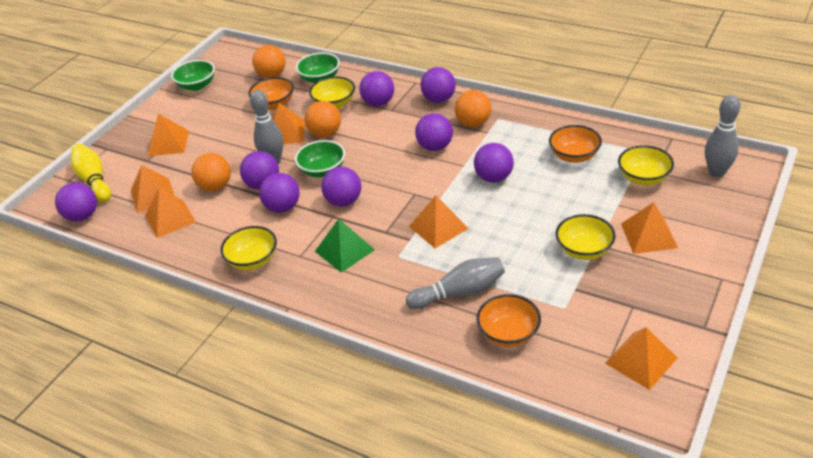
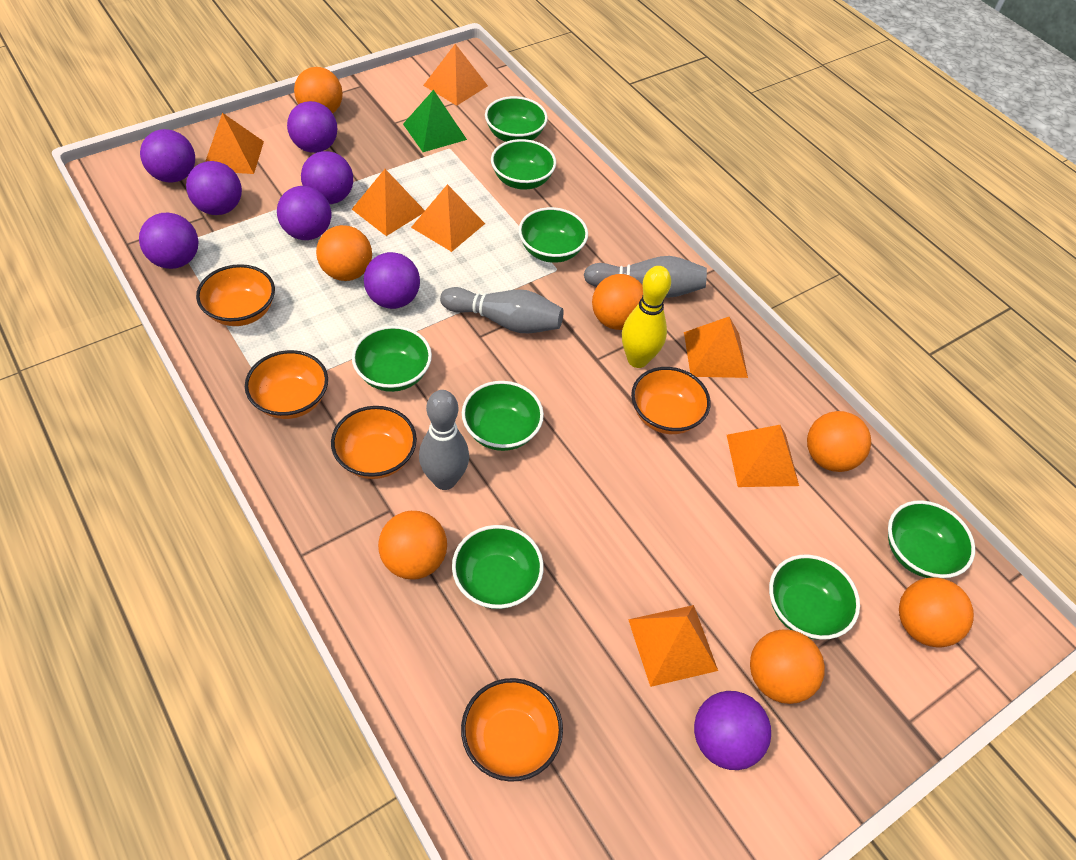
green bowl: [171,60,215,91] [295,140,345,177] [296,52,340,83] = 3 -> [352,326,432,392] [452,525,544,609] [462,381,544,451] [485,96,548,142] [491,139,556,190] [518,207,588,263] [769,555,860,640] [888,500,975,579] = 8
orange ball: [191,153,231,191] [252,45,286,78] [305,101,341,137] [455,90,492,127] = 4 -> [294,67,343,113] [316,225,372,281] [378,511,447,580] [592,274,643,330] [750,629,825,704] [807,411,871,472] [899,577,974,647] = 7
orange bowl: [248,77,294,110] [477,294,541,347] [549,125,602,163] = 3 -> [196,264,275,326] [245,350,328,419] [331,406,417,479] [461,678,563,782] [631,367,711,434] = 5
yellow bowl: [220,226,277,270] [309,76,355,109] [555,214,616,260] [618,145,674,185] = 4 -> none = 0

